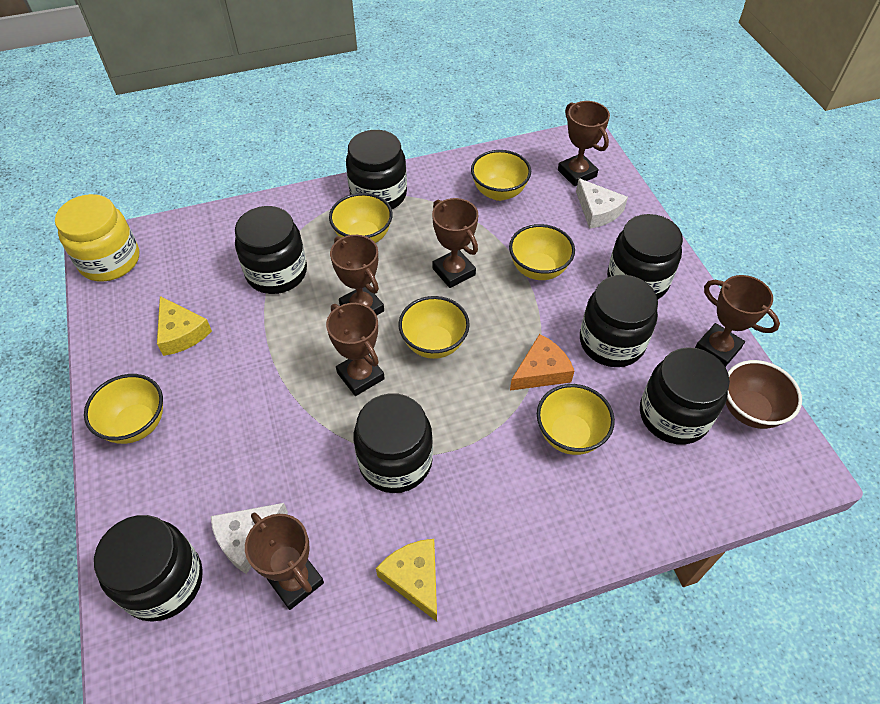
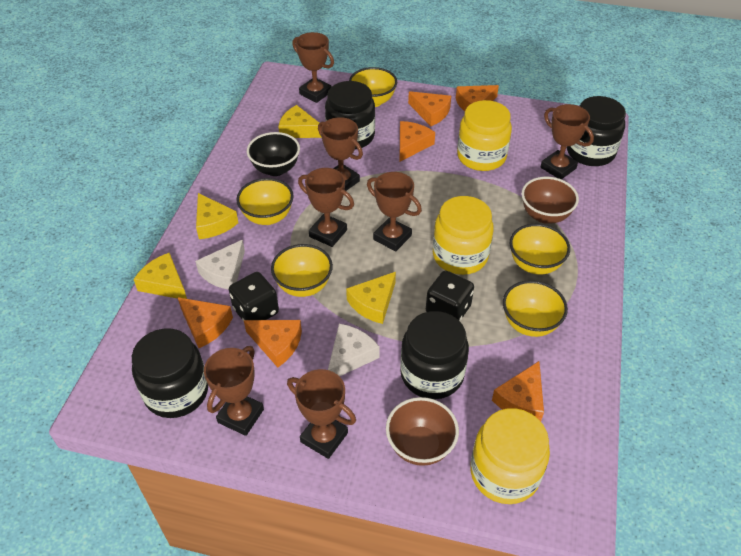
black bowl: none = 0 -> [247,132,300,176] = 1
black dice: none = 0 -> [229,272,279,322] [426,270,474,321] = 2
black jar: [94,515,203,621] [235,206,307,294] [346,130,407,209] [354,393,433,493] [580,275,658,367] [607,214,683,299] [640,347,730,445] = 7 -> [132,328,208,418] [325,81,375,150] [400,311,469,399] [567,96,626,166] = 4
brown bowl: [726,360,802,429] = 1 -> [386,397,459,466] [522,177,579,224] = 2
brown trophy: [245,513,324,610] [326,303,385,396] [330,235,384,315] [432,198,478,288] [558,101,610,186] [695,275,780,367] = 6 -> [204,346,264,436] [287,369,356,459] [292,32,334,103] [298,168,354,247] [318,117,363,191] [367,172,422,252] [541,104,594,179] = 7
orange cheese: [510,334,574,391] = 1 -> [177,297,233,348] [244,320,302,367] [400,121,435,162] [408,91,451,126] [456,85,499,112] [492,361,544,421] = 6
yellow bowl: [84,374,163,444] [329,193,393,243] [399,296,470,359] [471,150,531,201] [509,224,575,280] [537,384,615,455] = 6 -> [236,178,293,225] [271,244,333,297] [349,67,397,107] [503,280,568,337] [510,224,570,275] = 5
yellow cheese: [157,296,212,356] [376,539,437,622] = 2 -> [133,253,187,299] [196,193,238,239] [278,105,322,138] [346,272,396,324] = 4
yellow jar: [55,194,139,281] = 1 -> [433,196,494,275] [457,100,512,171] [470,408,550,504] = 3

